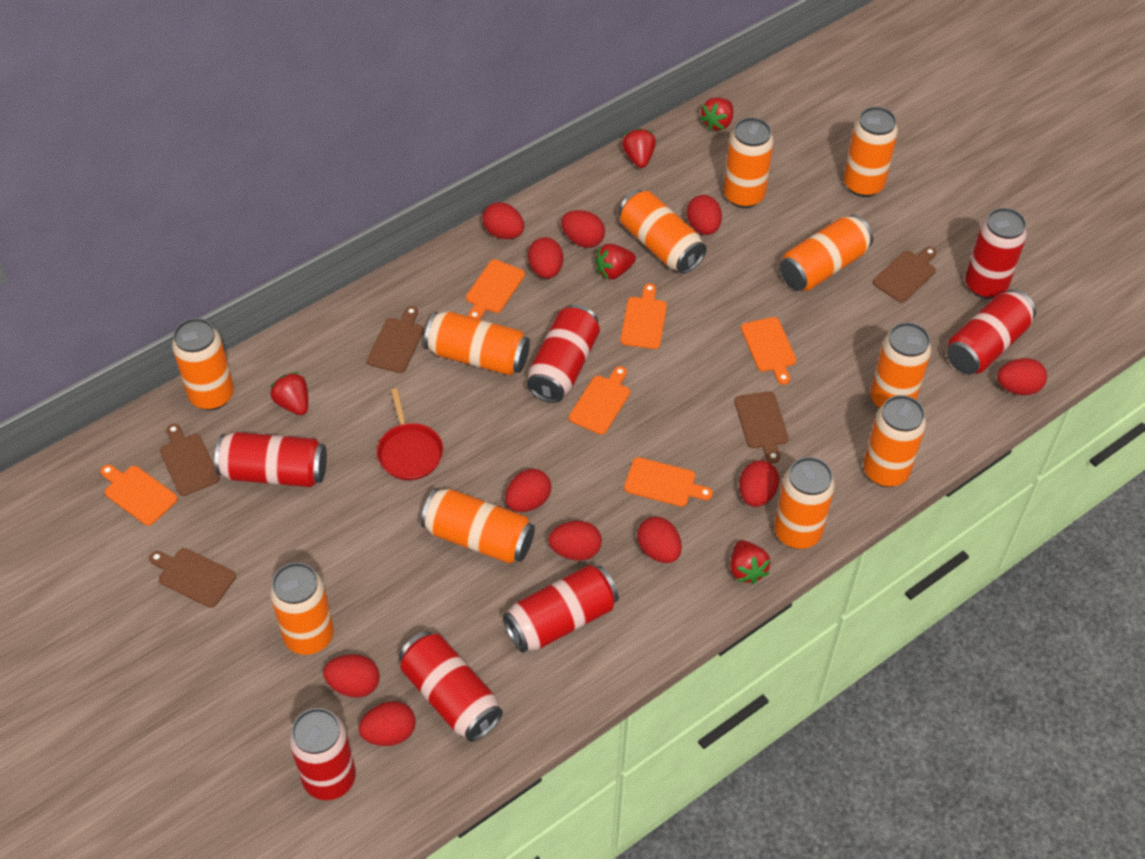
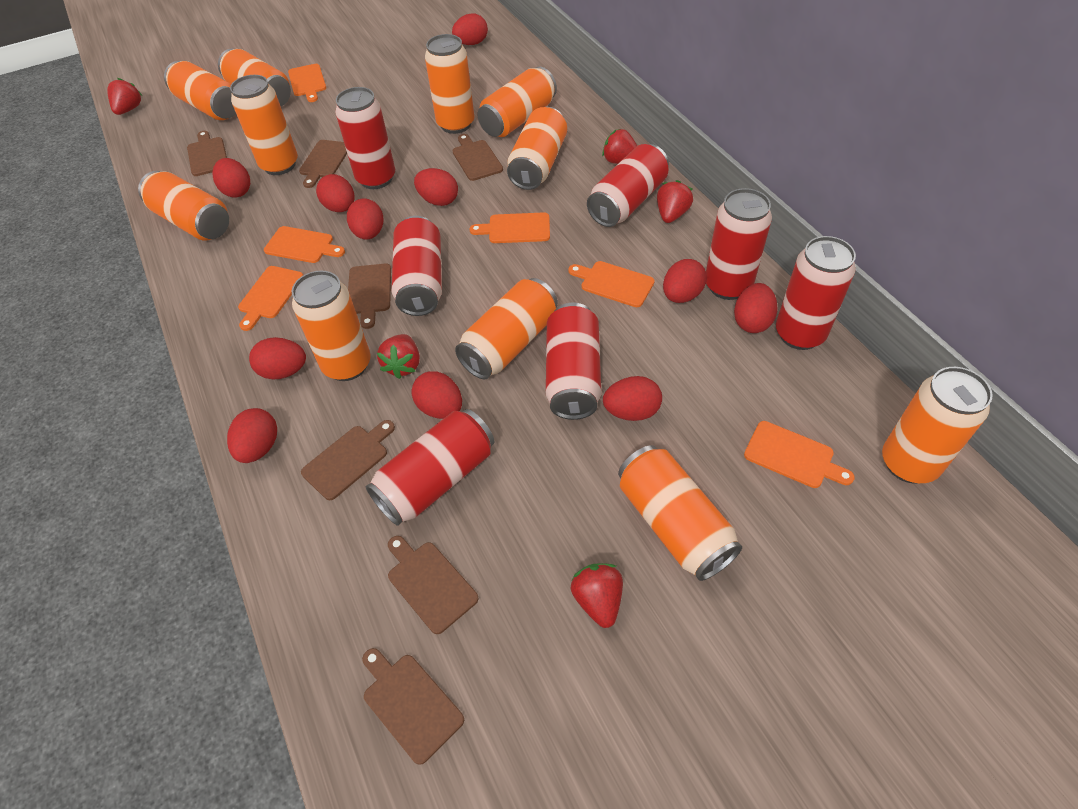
brown cutting board: [149,548,236,608] [160,424,220,496] [367,306,424,373] [734,391,789,464] [873,247,937,302] = 5 -> [187,131,227,176] [299,140,347,188] [301,420,395,500] [348,264,391,329] [362,648,464,765] [388,536,479,634] [452,134,503,181] = 7
red pan: [377,388,443,480] = 1 -> none = 0

